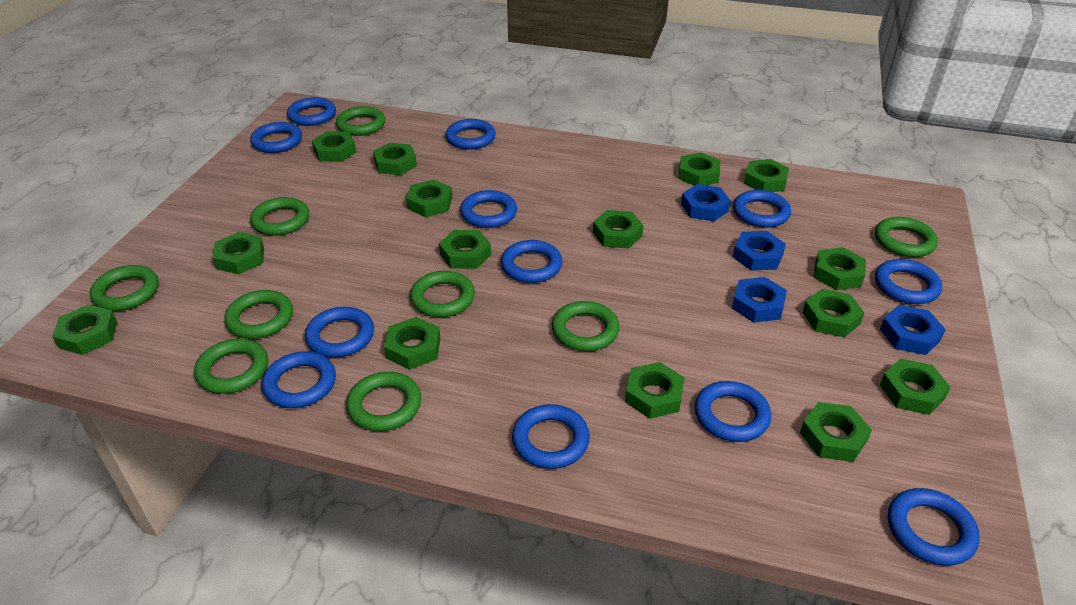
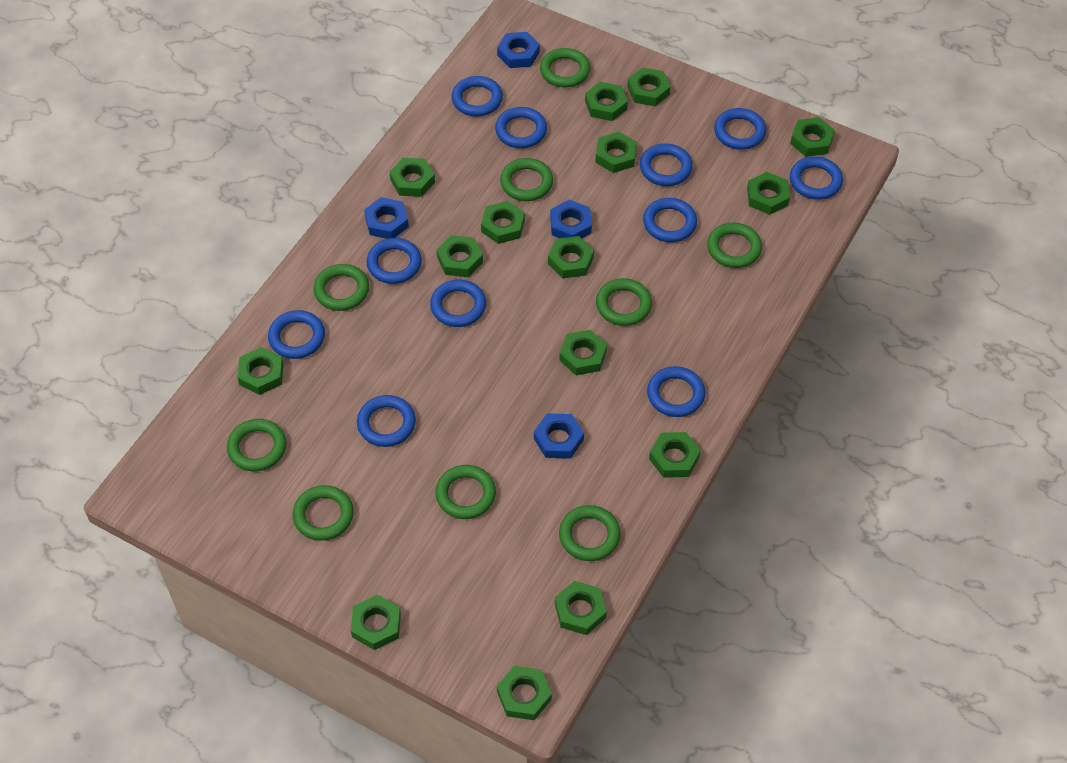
blue ring: [250,122,302,153] [262,352,336,408] [287,97,336,126] [305,307,374,358] [445,119,496,150] [460,190,517,228] [501,240,563,283] [512,404,590,469] [695,381,771,442] [733,190,791,228] [875,259,942,304] [888,488,980,566] = 12 -> [268,310,325,359] [357,395,416,447] [366,238,422,284] [430,280,486,327] [452,76,503,116] [495,107,547,148] [640,143,693,186] [643,198,697,242] [647,366,705,417] [714,108,766,150] [790,156,843,200] = 11

